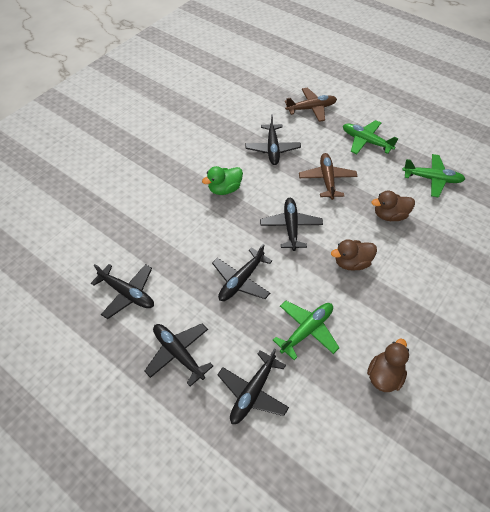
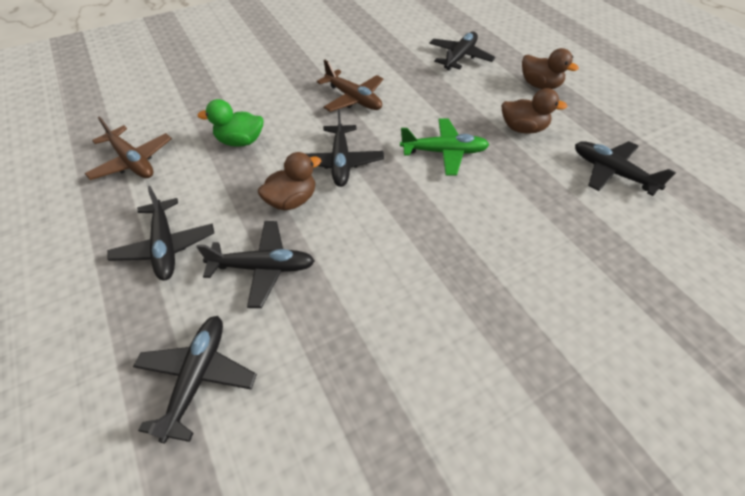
green plane: [273,301,340,360] [343,120,398,154] [402,154,465,198] = 3 -> [400,118,489,176] = 1

